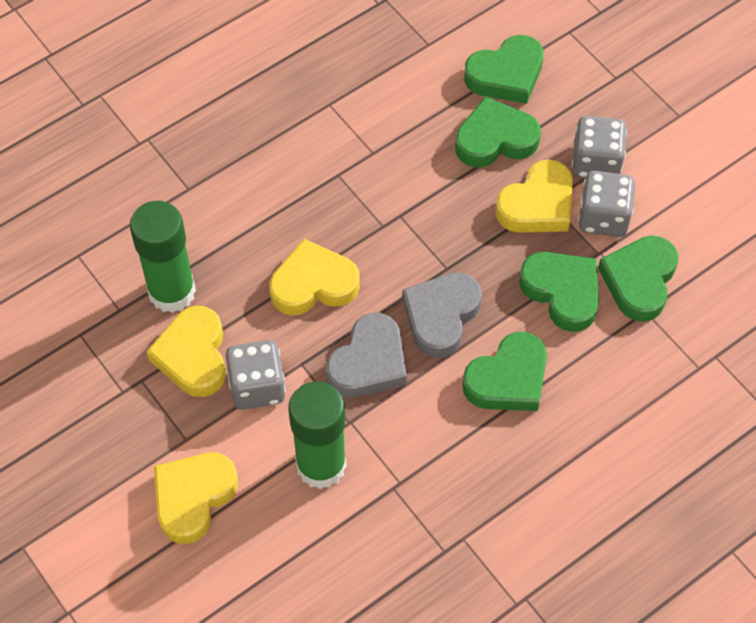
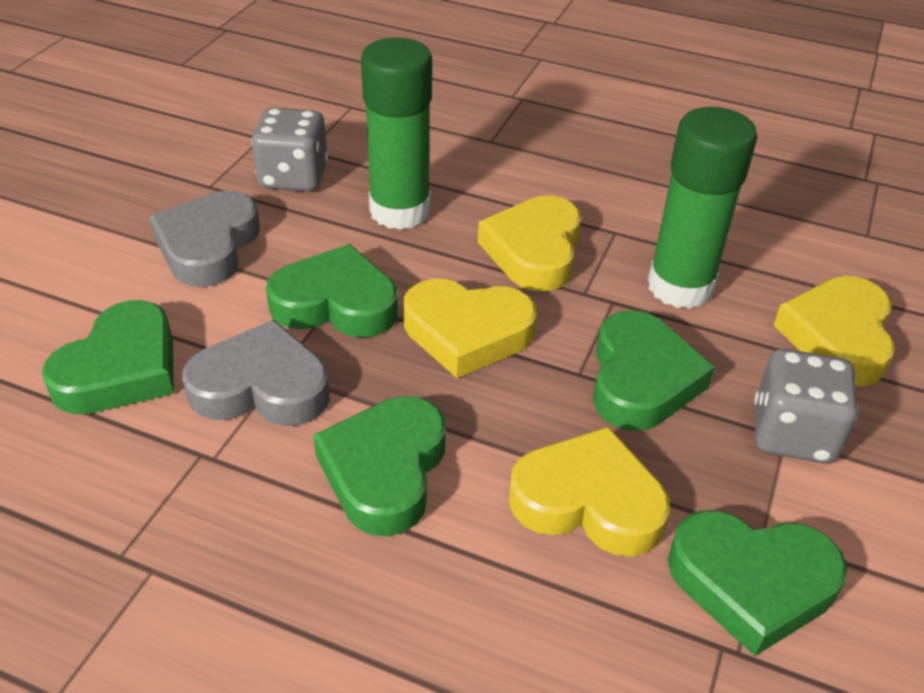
grey dice: [226,340,286,410] [571,116,627,178] [578,171,635,237] = 3 -> [251,108,328,192] [754,349,858,464] = 2

